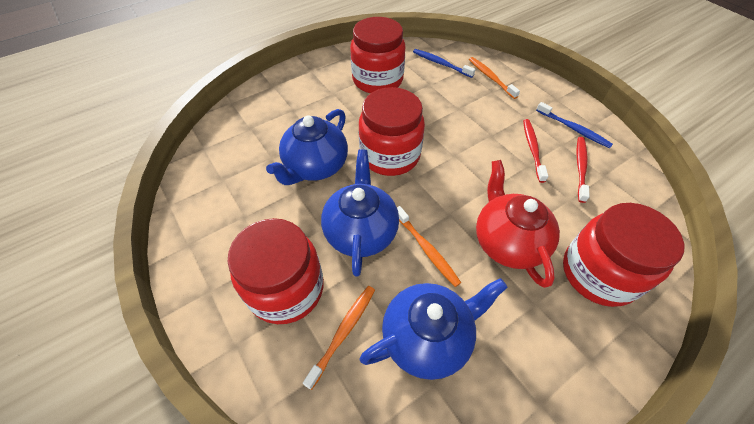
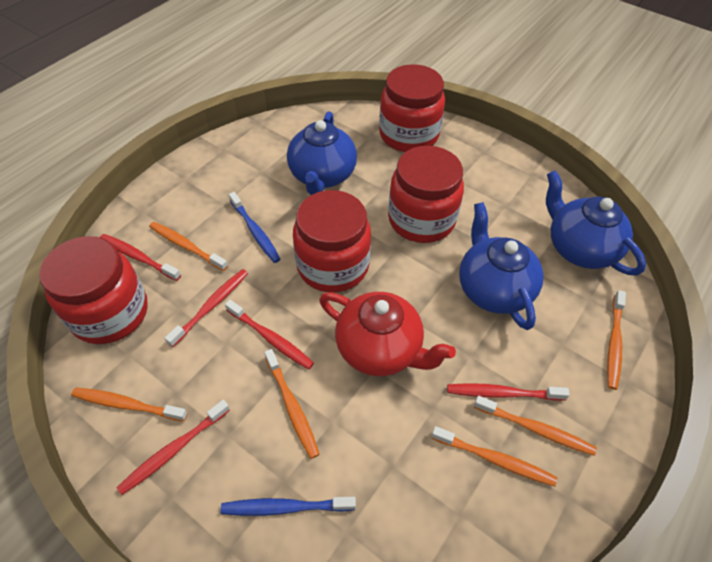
orange toothbrush: [303,286,375,390] [397,206,461,287] [469,57,520,99] = 3 -> [71,388,188,422] [149,222,228,271] [264,349,320,459] [431,426,557,486] [474,396,597,456] [607,290,626,390] = 6
red toothbrush: [523,119,548,183] [576,137,589,203] = 2 -> [100,234,181,281] [117,400,230,495] [164,269,248,347] [225,300,314,370] [447,383,570,401] = 5

